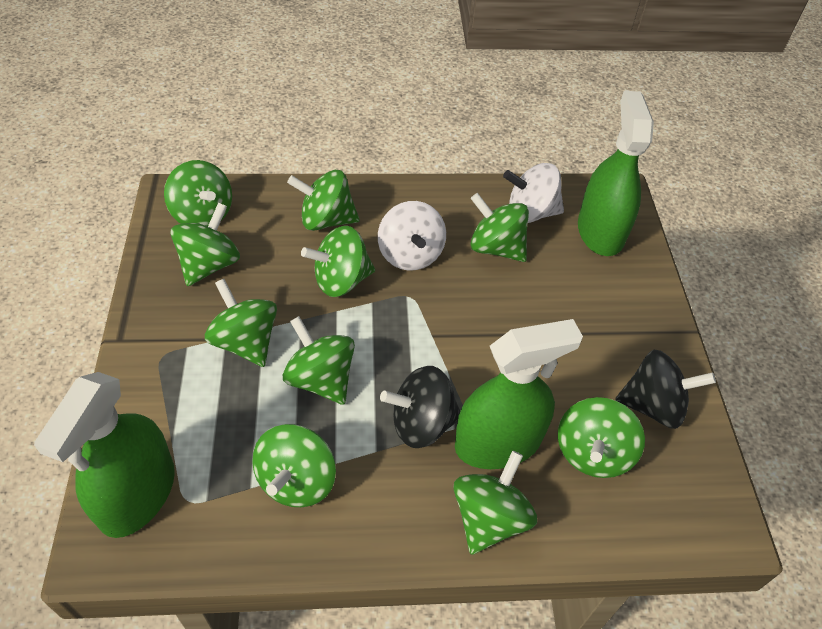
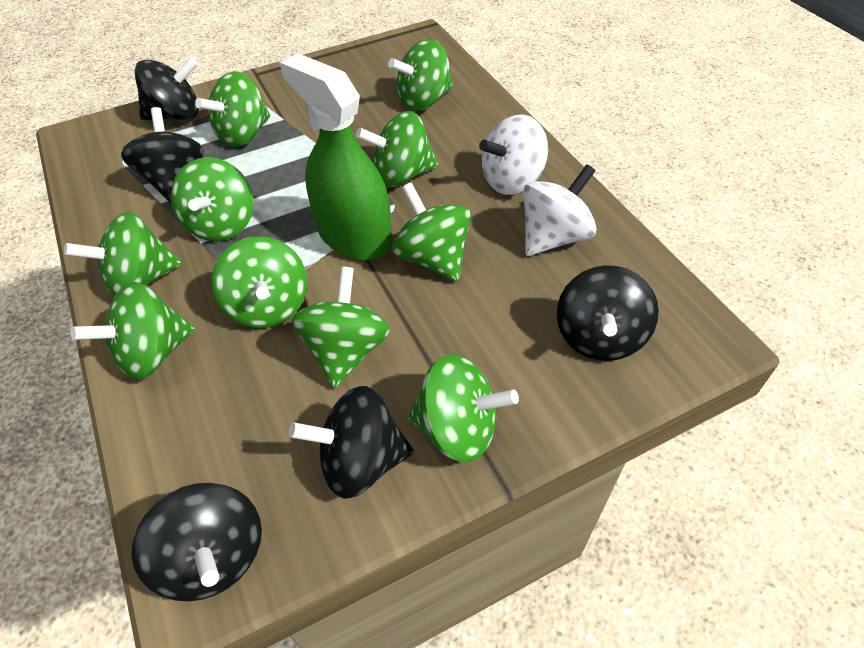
black spinning top: [380,366,460,448] [615,350,716,429] = 2 -> [121,107,204,202] [131,483,262,601] [134,58,199,120] [289,386,413,499] [557,265,659,361] = 5
green spray bottle: [34,372,175,538] [455,319,583,469] [578,91,654,256] = 3 -> [280,53,392,260] = 1

